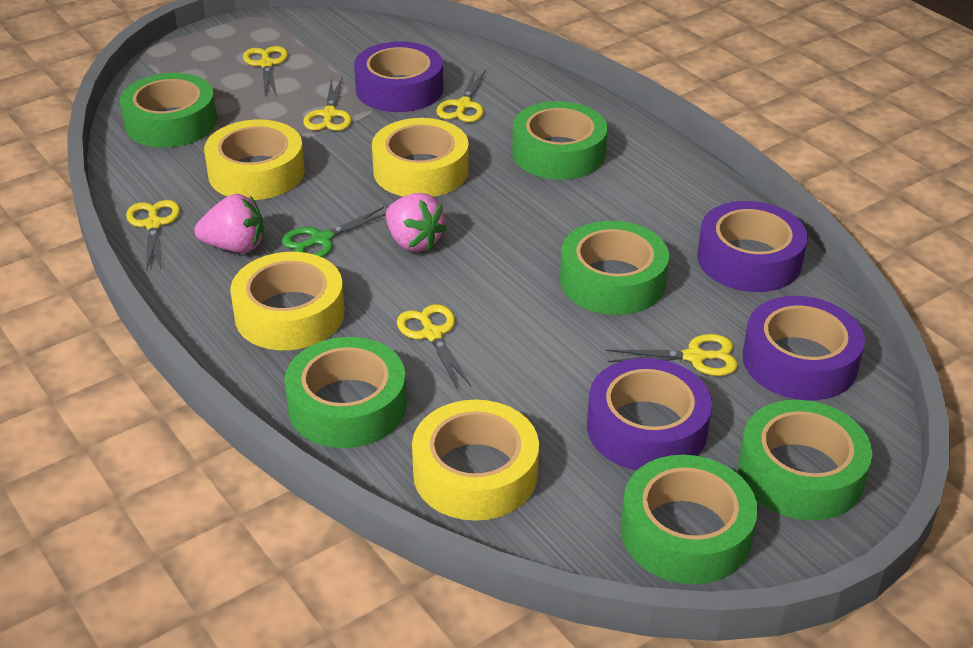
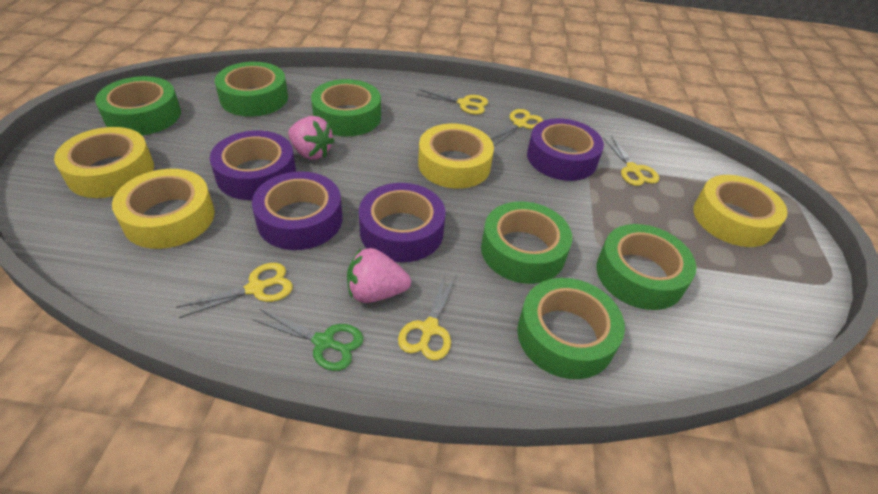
yellow scissors: [126,200,180,270] [243,46,288,96] [303,77,352,131] [397,304,471,389] [436,70,486,122] [606,334,738,376] = 6 -> [176,263,293,318] [398,274,457,360] [416,89,488,114] [491,109,543,146] [603,136,659,186] = 5

